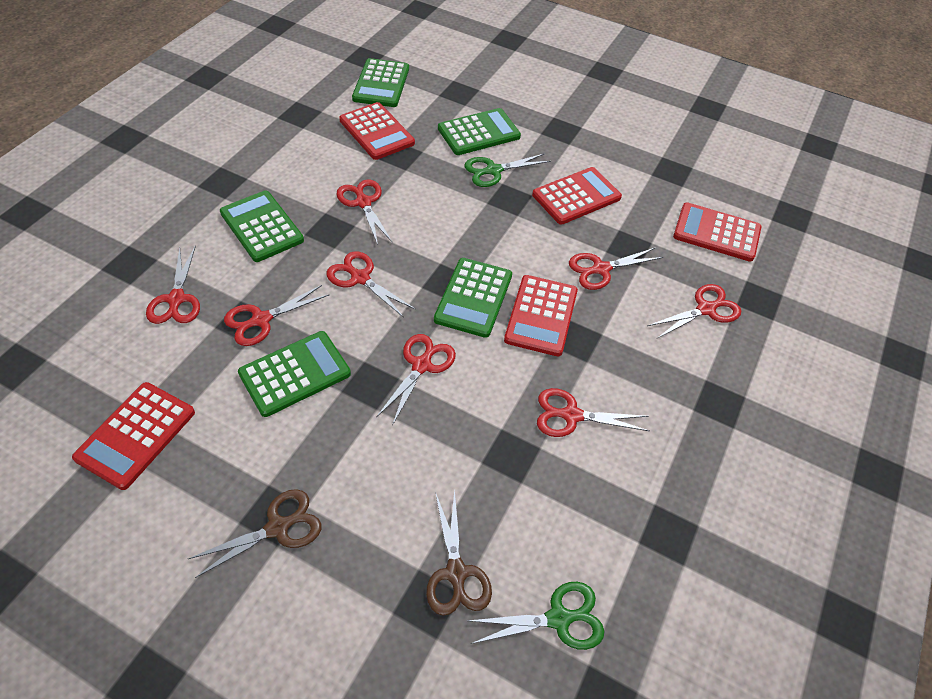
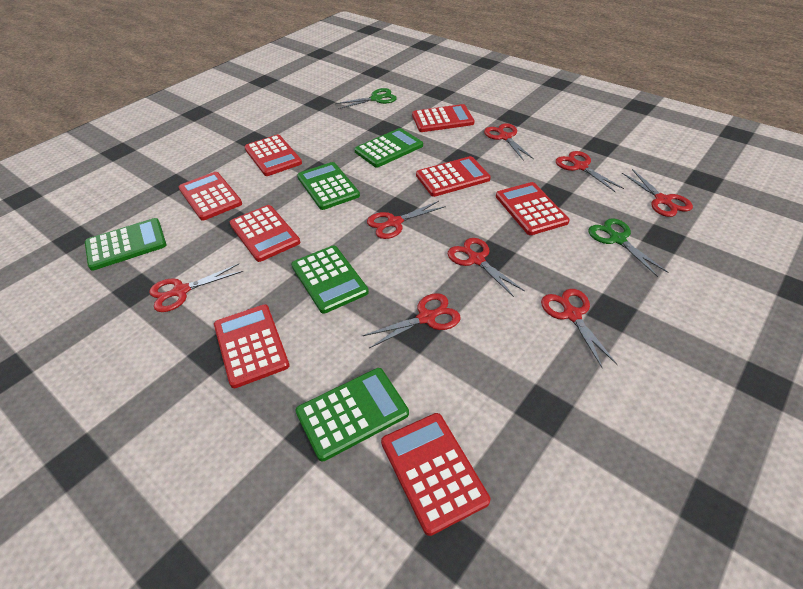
brown scissors: [188,489,321,578] [426,489,492,616] = 2 -> none = 0
red calculator: [72,382,195,490] [339,102,415,160] [504,275,578,356] [532,167,622,225] [673,202,761,262] = 5 -> [179,172,242,221] [214,304,290,388] [230,205,300,262] [244,135,302,176] [381,413,490,536] [412,104,474,132] [416,156,491,197] [496,182,570,235] = 8

